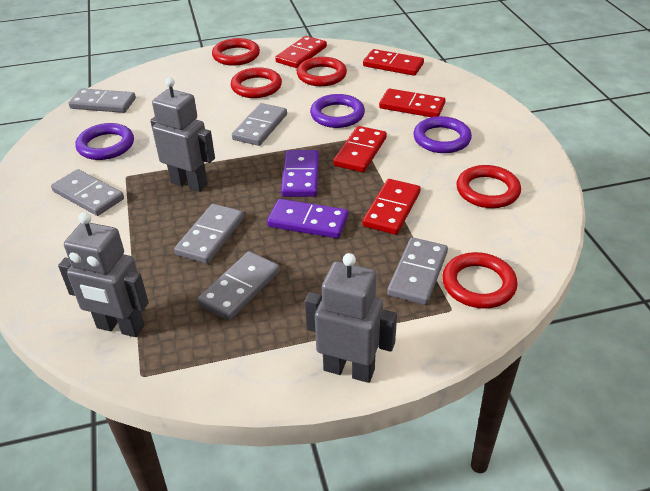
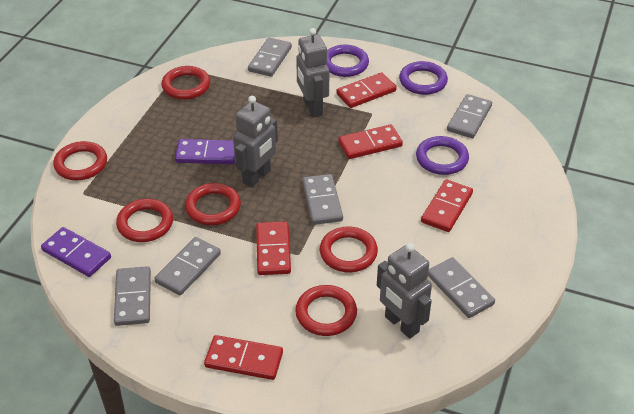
red ring: [212,38,260,66] [231,67,282,98] [297,57,347,86] [442,252,518,309] [457,165,521,208] = 5 -> [53,141,107,180] [116,199,173,242] [161,66,210,100] [185,183,241,225] [295,285,357,336] [320,227,378,272] = 6

